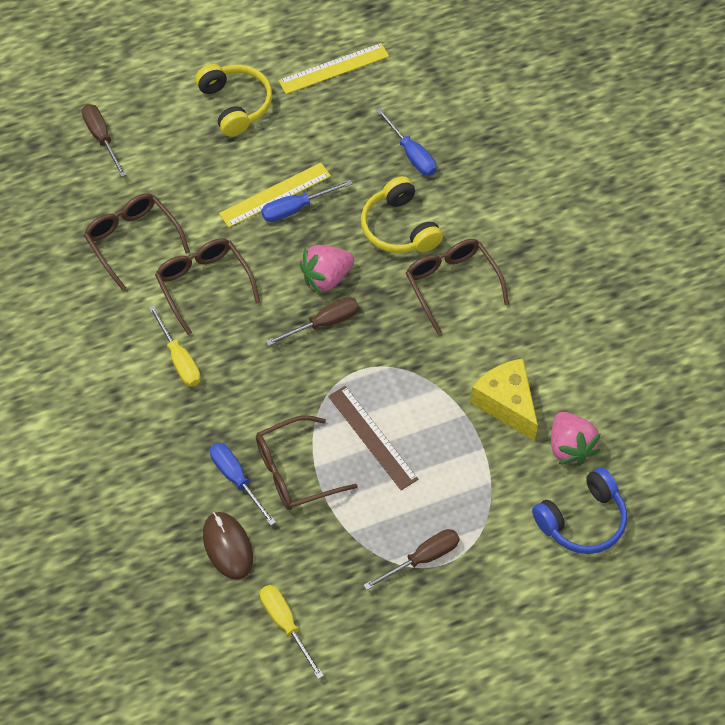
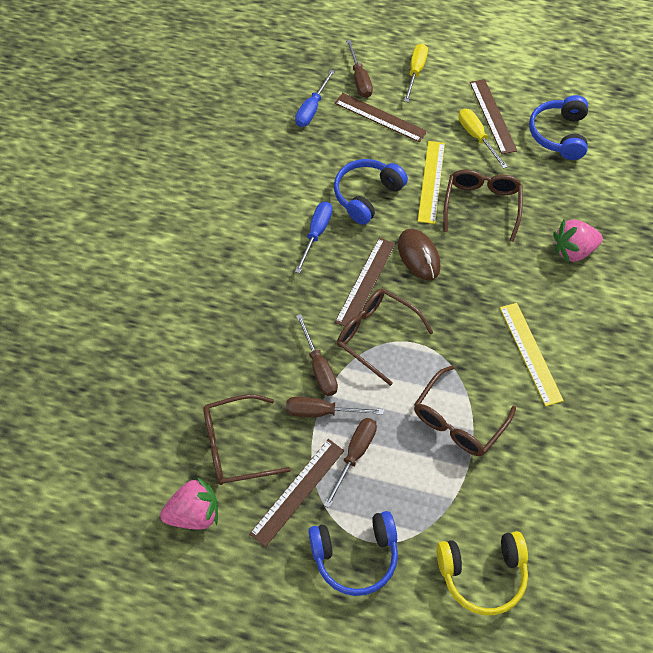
blue headphones: [532,467,627,554] = 1 -> [308,511,398,596] [334,159,408,225] [529,95,588,160] = 3
blue screwdriver: [210,443,276,526] [261,180,352,222] [376,108,437,176] = 3 -> [295,70,335,127] [295,202,332,273] = 2
brown ruler: [328,386,418,490] = 1 -> [249,439,344,547] [335,93,427,142] [335,238,395,327] [470,79,517,154] = 4
brown screwdriver: [82,104,126,177] [266,297,359,346] [364,529,460,590] = 3 -> [286,397,384,417] [296,314,338,396] [324,418,377,508] [346,40,373,98] = 4
yellow cheese: [471,358,538,441] = 1 -> none = 0
yellow headphones: [195,64,272,137] [361,176,443,253] = 2 -> [437,531,528,615] = 1

